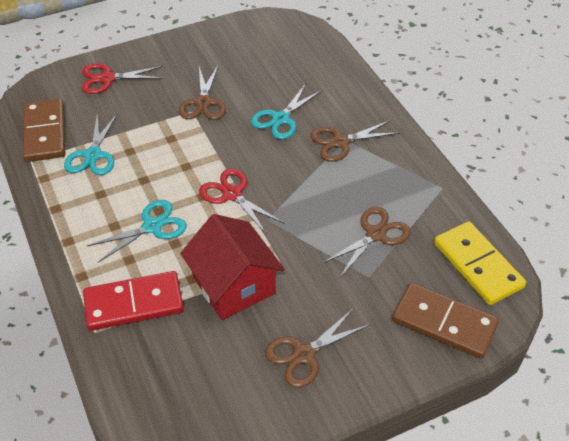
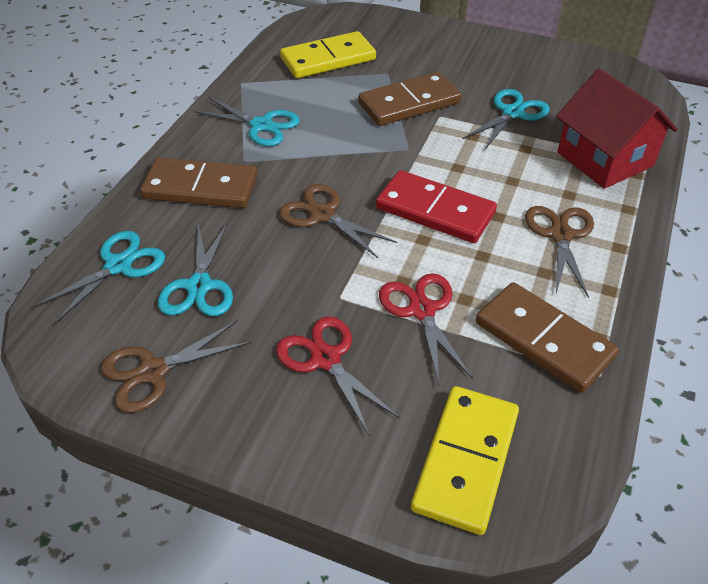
brown domino: [23,98,65,162] [392,283,499,359] = 2 -> [140,158,258,208] [358,72,462,126] [476,282,619,393] = 3
brown scissors: [179,66,226,120] [265,309,369,388] [310,120,399,162] [323,207,411,277] = 4 -> [101,320,251,413] [279,184,397,258] [525,206,594,298] = 3
turquoise scissors: [64,113,118,175] [87,200,187,263] [251,83,322,140] = 3 -> [33,231,165,325] [158,222,233,316] [194,97,300,146] [462,89,550,151] = 4
yellow domino: [434,221,526,305] = 1 -> [280,31,376,78] [411,386,519,535] = 2

